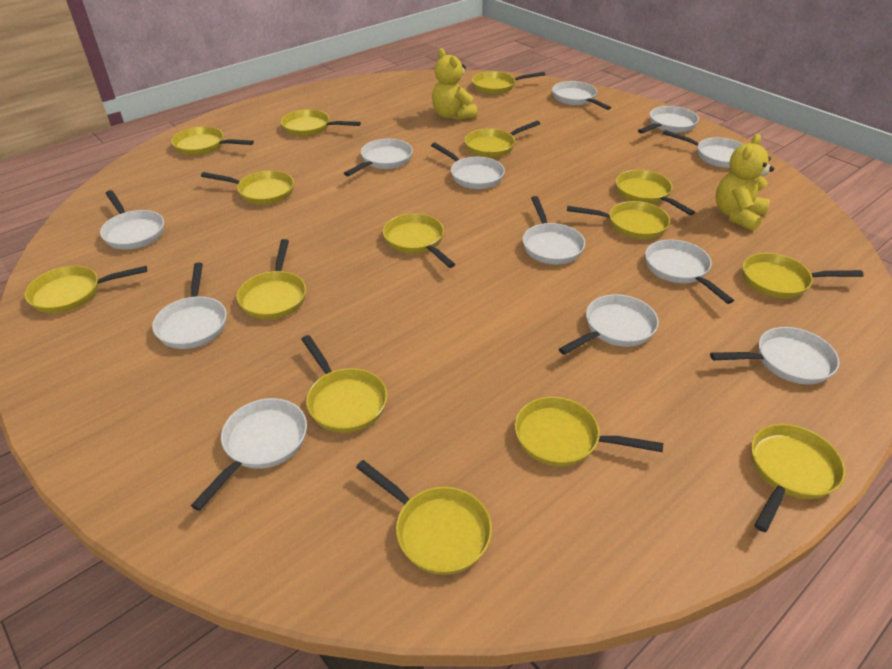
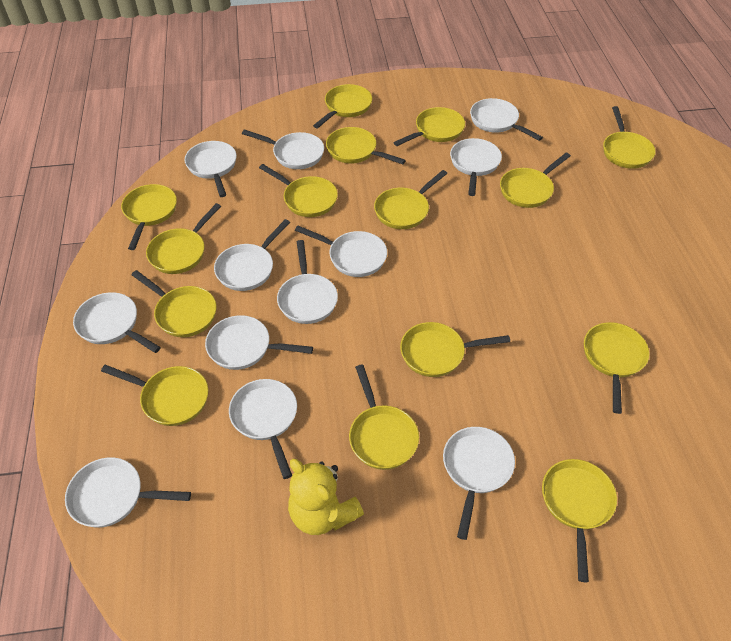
yellow teddy bear: [432,48,477,120] [716,134,774,231] = 2 -> [288,459,364,535] = 1

